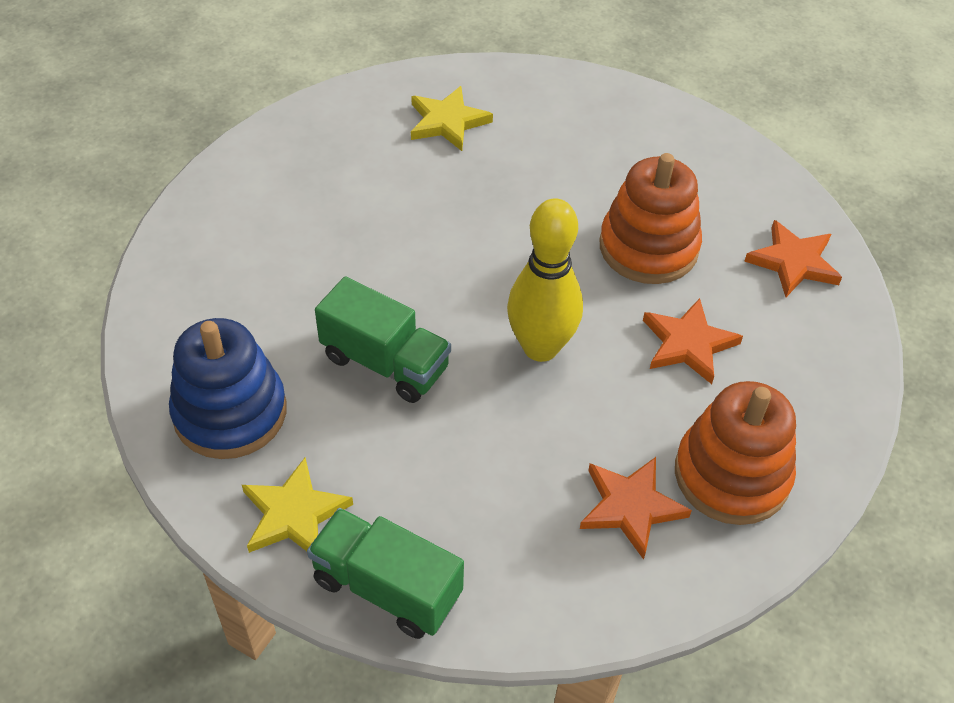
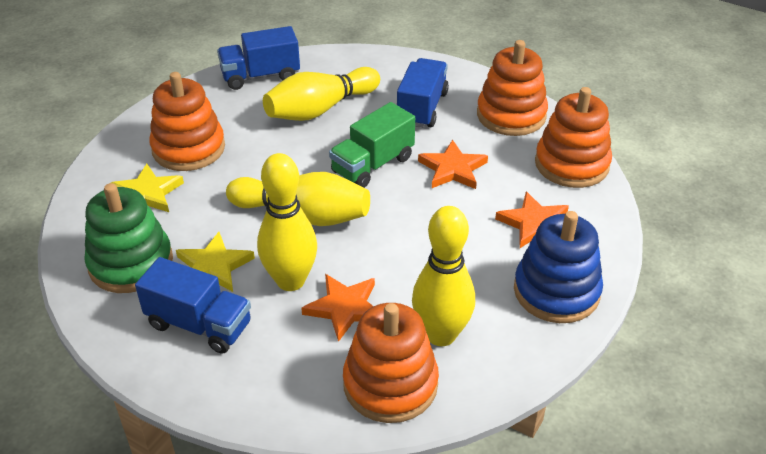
blue truck: none = 0 -> [135,257,251,354] [217,26,300,90] [397,58,449,128] = 3
green stacking toy: none = 0 -> [84,183,173,293] = 1
green truck: [307,508,464,639] [315,276,451,403] = 2 -> [329,102,415,188] = 1
orange stacking toy: [600,153,702,284] [675,381,796,525] = 2 -> [149,72,225,171] [343,303,439,423] [477,40,548,136] [535,87,612,188] = 4
yellow bowling pin: [507,198,583,362] = 1 -> [226,172,370,226] [257,153,317,291] [263,67,380,121] [412,206,475,346] = 4

